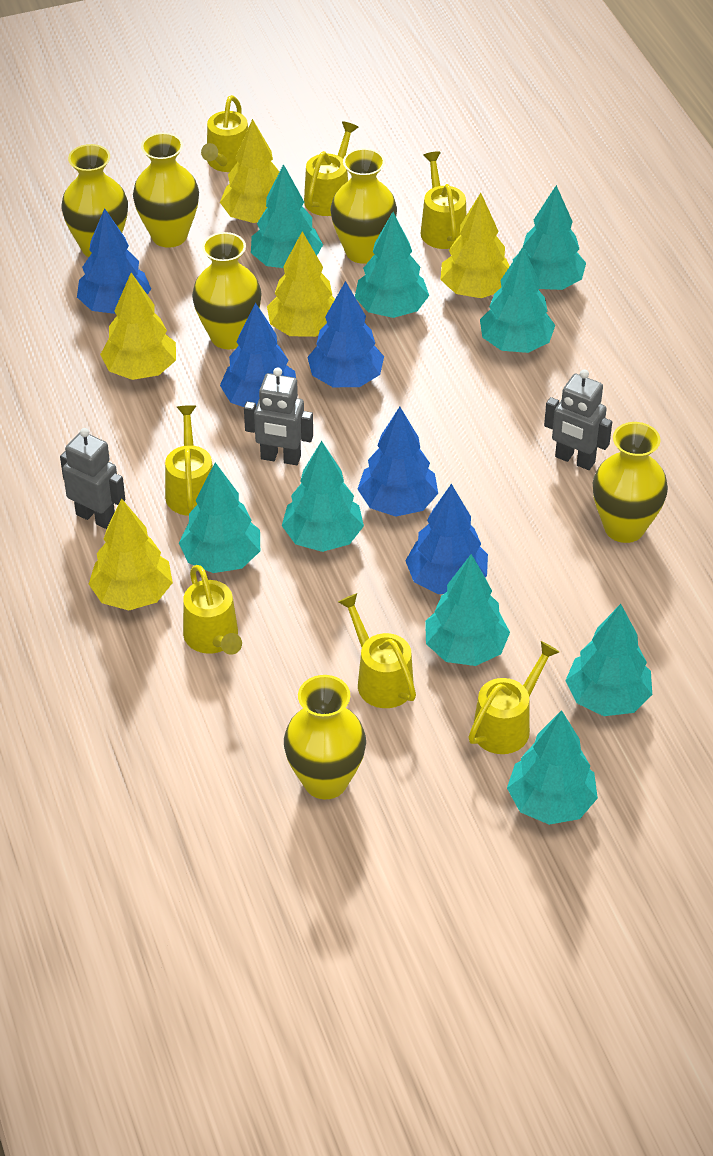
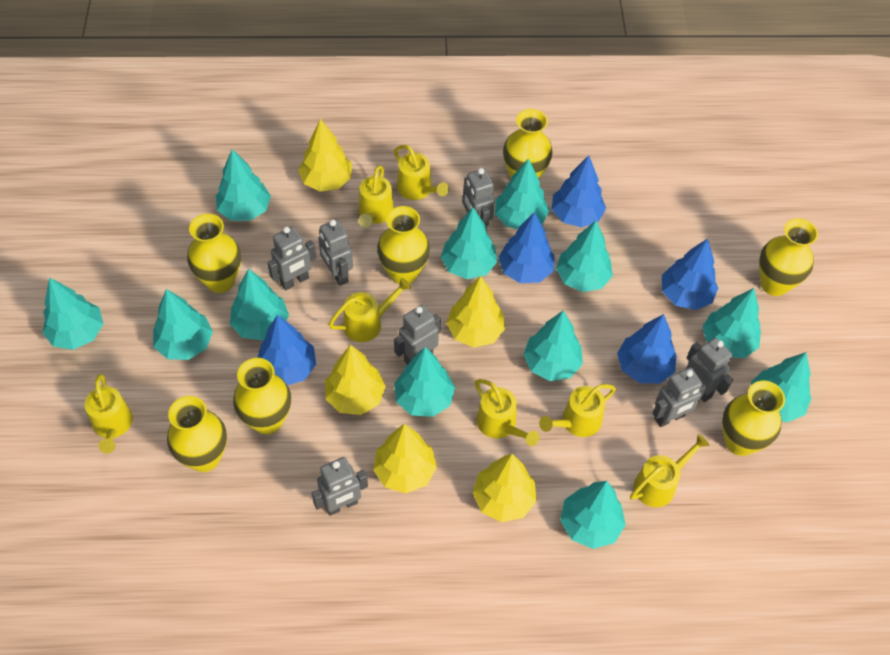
grey robot: [60,428,125,529] [244,367,313,465] [544,369,612,470] = 3 -> [267,226,316,290] [312,457,368,516] [318,219,353,286] [394,305,441,365] [463,168,495,231] [653,367,707,427] [686,338,733,402] = 7
turquoise tree: [179,462,260,573] [251,164,323,268] [282,441,364,552] [355,212,429,318] [425,554,510,666] [480,247,555,353] [507,710,598,825] [513,185,586,290] [565,604,652,716] = 9 -> [42,277,103,350] [153,289,213,360] [216,149,271,221] [230,268,289,340] [394,347,455,417] [441,208,497,279] [495,158,549,229] [523,310,583,381] [556,221,613,292] [560,481,626,549] [702,288,761,358] [751,352,811,422] = 12
yellow vase: [61,144,128,257] [133,133,199,248] [192,232,262,349] [284,675,366,799] [330,148,397,264] [593,422,668,543] = 6 -> [167,396,227,472] [187,214,241,293] [233,358,291,435] [377,206,430,284] [503,109,553,179] [722,381,785,456] [759,218,818,296] = 7

